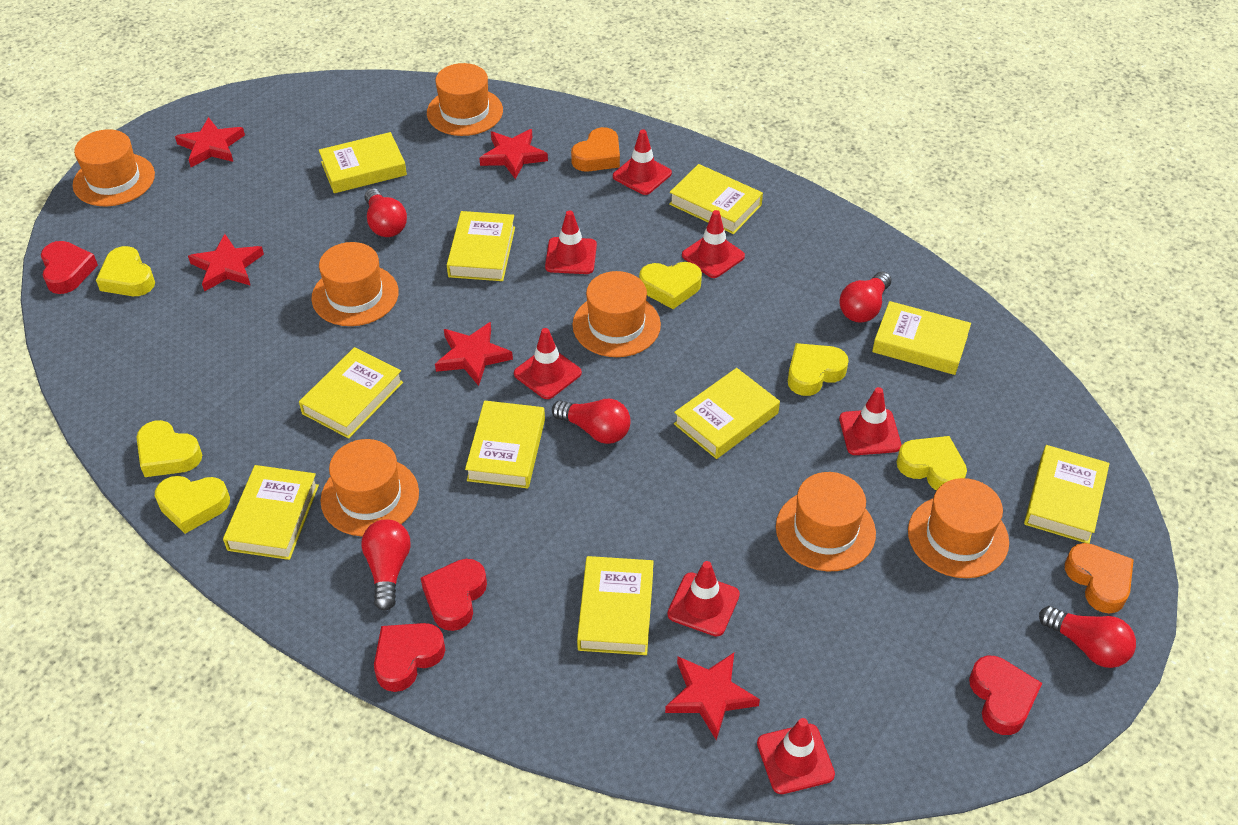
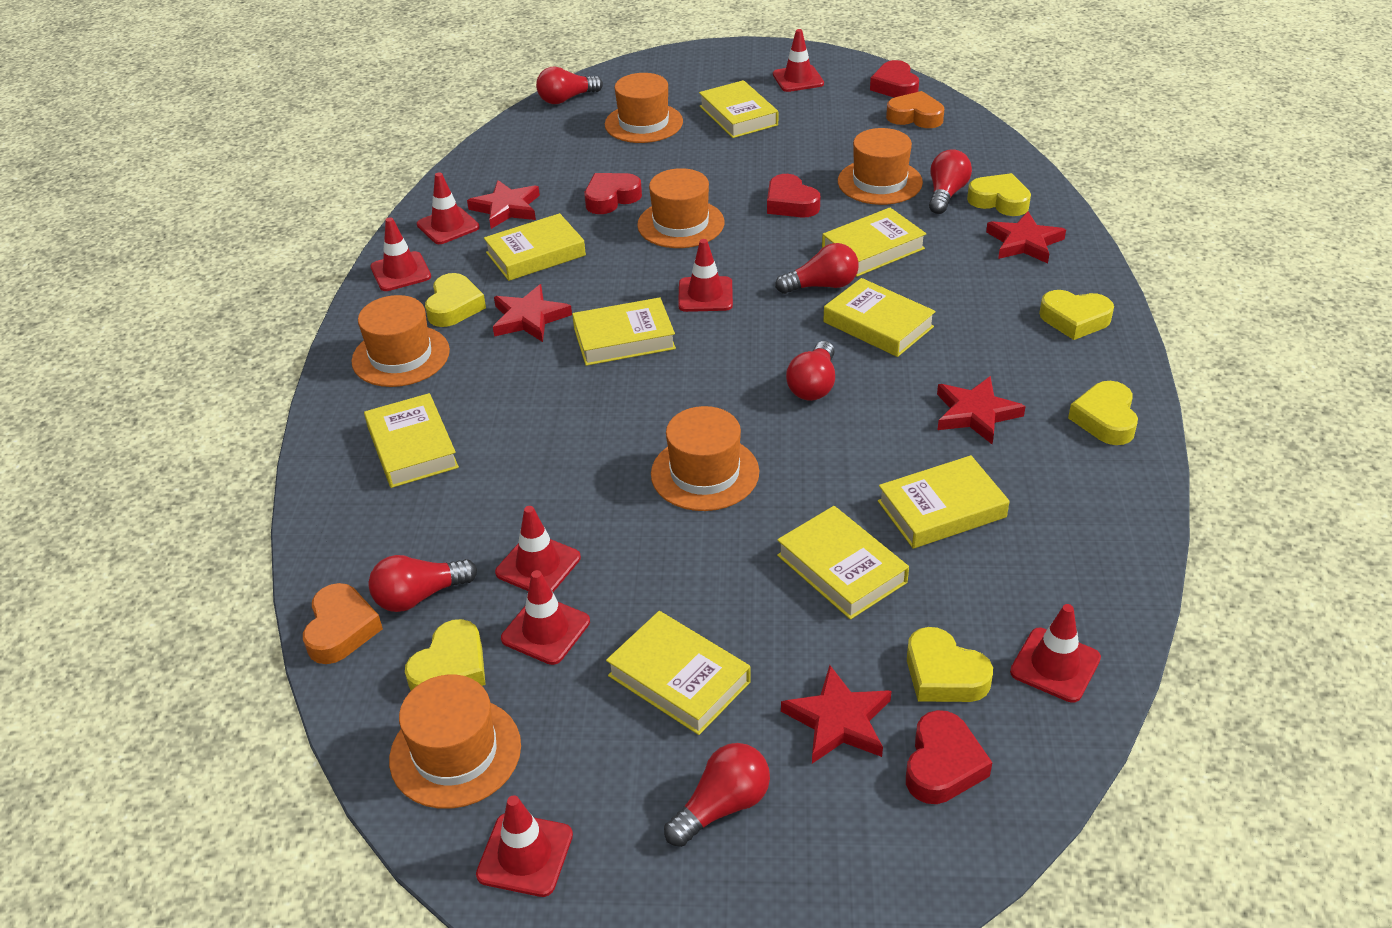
orange hat: [73,129,155,206] [312,242,399,326] [321,439,419,536] [427,63,503,136] [572,271,661,357] [776,472,876,571] [908,478,1009,578] = 7 -> [351,295,450,387] [389,675,521,809] [605,73,683,143] [637,168,725,248] [651,406,759,511] [838,128,923,205] = 6
red light bulb: [361,519,411,611] [365,188,407,237] [552,399,631,444] [839,271,891,323] [1039,606,1136,668] = 5 -> [368,555,477,612] [536,66,603,104] [664,743,770,847] [775,243,859,294] [786,341,835,401] [929,149,972,214] = 6
red traffic cone: [514,328,582,399] [545,210,597,274] [613,129,672,195] [667,561,740,637] [682,210,745,278] [757,718,835,794] [839,387,902,455] = 7 -> [370,217,431,291] [417,172,480,244] [476,795,573,897] [495,506,581,592] [501,570,590,665] [678,239,733,312] [773,29,824,92] [1010,604,1101,703] = 8
yellow book: [223,465,319,560] [299,347,403,439] [319,132,407,193] [447,211,515,281] [465,400,545,488] [577,556,654,655] [669,164,763,234] [674,368,780,459] [872,301,971,375] [1024,445,1110,544] = 10 -> [364,393,459,488] [484,213,586,281] [572,297,676,366] [606,611,751,735] [699,80,778,138] [777,506,909,620] [822,207,926,277] [823,278,936,357] [878,455,1009,549] = 9

